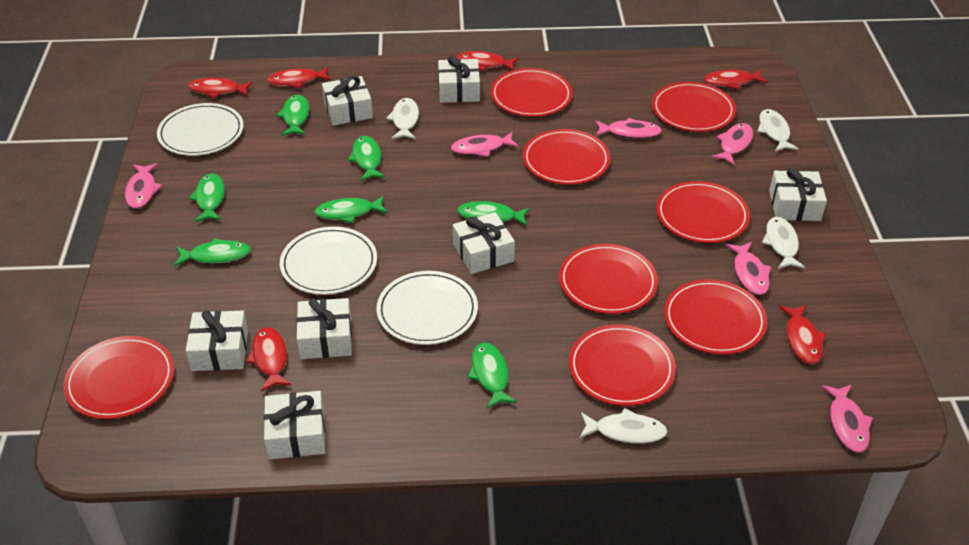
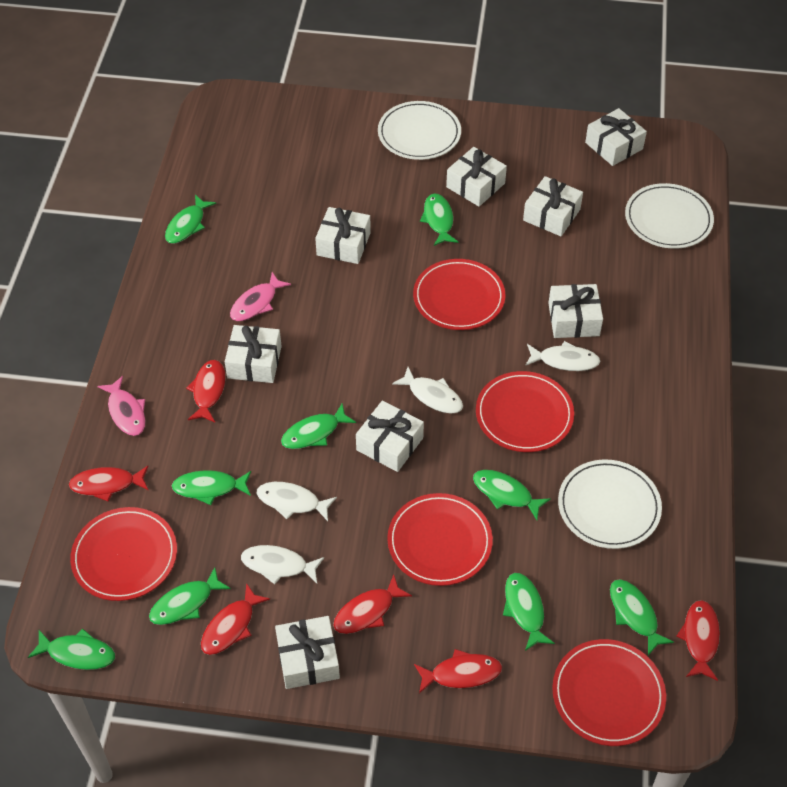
green fish: [174,238,251,266] [189,174,225,222] [276,95,309,136] [314,196,388,223] [348,136,385,181] [457,201,530,226] [468,343,517,409] = 7 -> [28,628,115,670] [149,567,231,625] [165,195,216,244] [172,470,251,505] [281,403,356,449] [420,193,458,246] [473,470,551,520] [503,573,555,651] [610,579,674,655] = 9
pink fish: [125,163,162,209] [451,132,519,157] [596,118,662,138] [711,123,753,165] [726,242,771,295] [822,385,873,453] = 6 -> [97,376,146,436] [230,272,291,321] = 2
red plate: [63,336,174,419] [491,68,573,117] [522,129,610,185] [559,244,658,314] [569,324,676,406] [652,82,736,132] [656,181,750,243] [664,279,767,355] = 8 -> [70,507,177,601] [387,493,493,586] [413,259,505,330] [476,371,574,452] [552,639,666,746] = 5
white gift: [186,310,248,371] [264,391,325,459] [296,298,352,359] [322,76,373,126] [438,56,480,103] [453,212,515,274] [769,168,827,221] = 7 -> [225,325,282,383] [275,616,340,689] [315,207,371,264] [356,401,424,472] [446,147,507,206] [523,176,583,236] [548,284,603,338] [585,108,647,166] = 8

